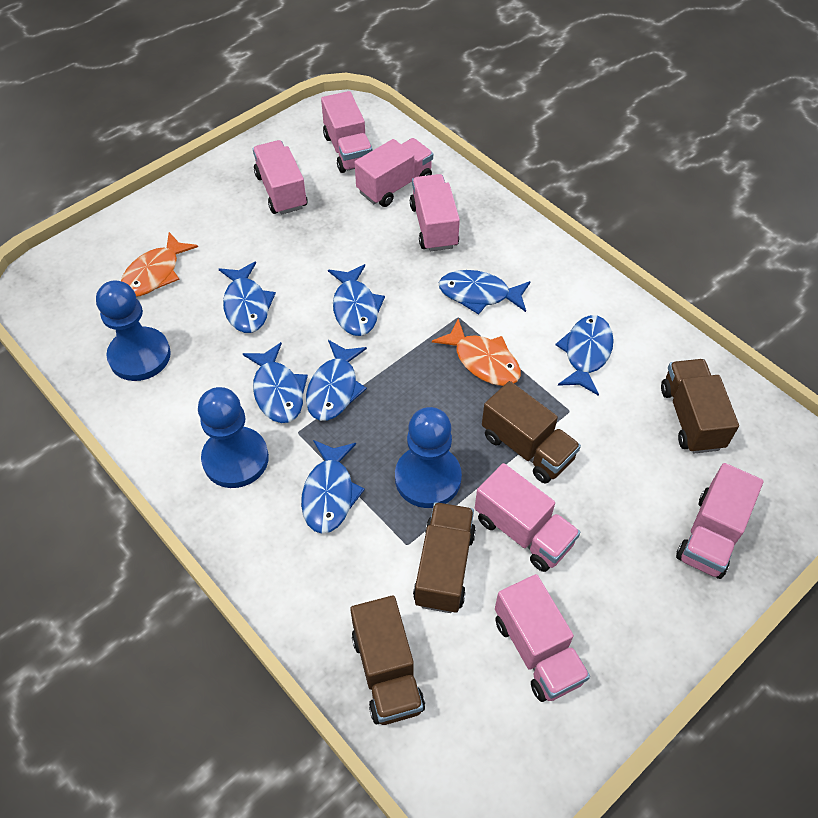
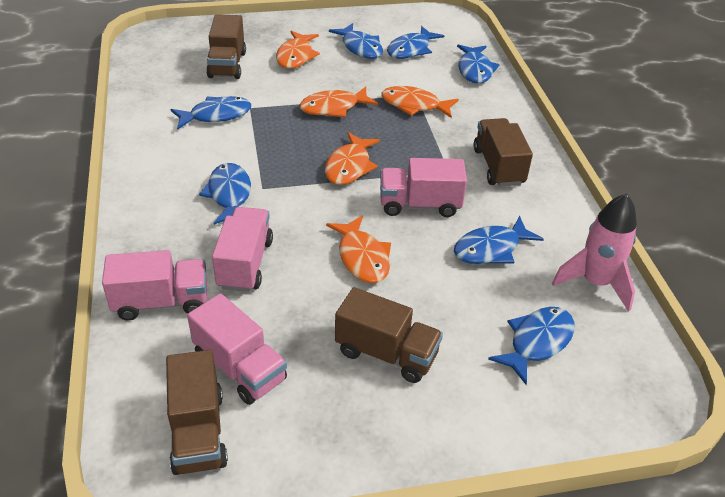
blue pawn: [96,280,171,381] [198,387,269,488] [395,407,462,508] = 3 -> none = 0
orange fish: [121,232,198,297] [432,319,521,386] = 2 -> [276,31,320,69] [299,86,378,117] [325,132,380,185] [326,216,391,283] [381,86,459,118] = 5
pink rocket: none = 0 -> [552,194,637,312] = 1
pink truck: [253,140,307,215] [321,91,372,173] [355,138,433,207] [410,174,460,251] [475,463,580,572] [495,574,590,702] [676,463,763,579] = 7 -> [102,250,207,321] [187,293,287,405] [212,207,273,292] [380,158,467,217] = 4

